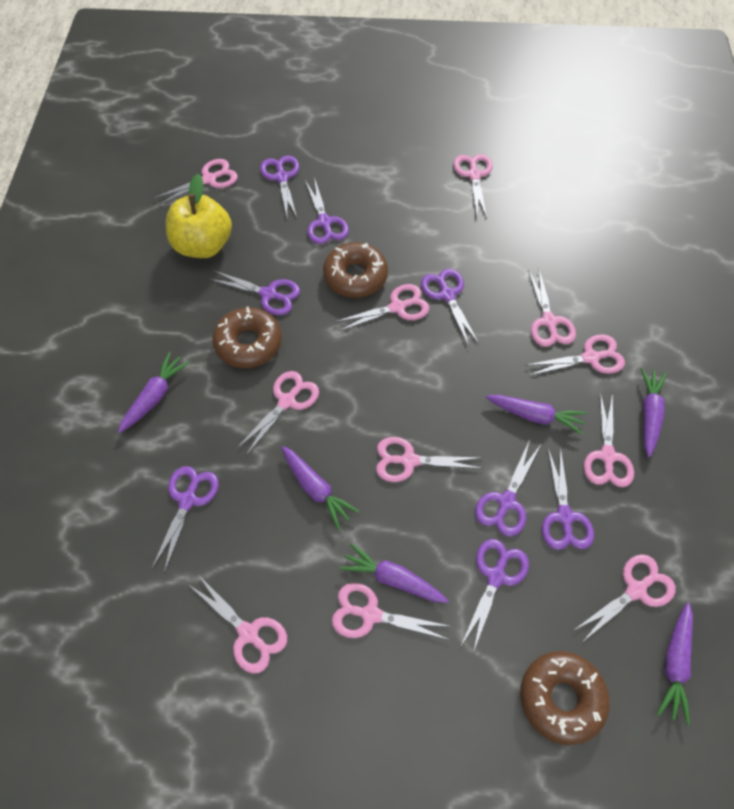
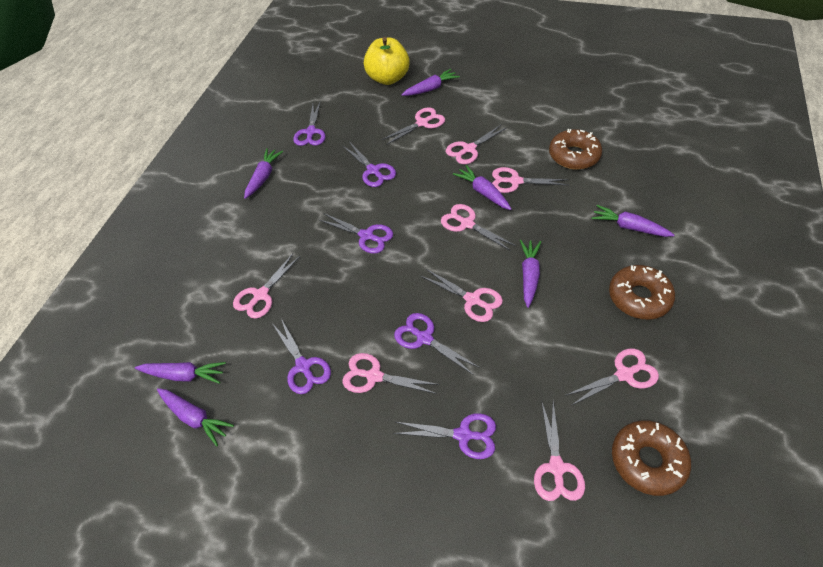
pink scissors: [153,159,238,205] [188,576,287,674] [237,371,319,455] [332,583,452,640] [335,284,429,331] [376,437,483,482] [453,154,493,218] [525,334,625,376] [528,270,576,347] [574,554,676,641] [584,392,634,487] = 11 -> [233,253,300,319] [342,353,439,394] [382,108,445,145] [421,269,503,322] [441,204,516,251] [446,125,506,164] [492,167,568,193] [534,400,585,501] [565,348,659,405] = 9
purple carrot: [118,352,190,433] [281,446,359,529] [339,543,449,603] [486,395,587,435] [641,368,667,457] [657,602,693,725] = 6 -> [135,362,226,384] [157,388,234,446] [244,148,283,199] [401,69,460,96] [453,165,511,210] [520,240,541,308] [592,205,674,237] = 7
purple scissors: [152,466,219,573] [209,270,300,315] [260,156,299,218] [305,177,349,244] [421,269,479,346] [461,539,529,652] [475,440,540,537] [542,447,594,550] = 8 -> [273,320,331,394] [293,102,326,146] [319,213,393,254] [343,143,396,187] [393,413,496,459] [394,313,480,375] = 6

